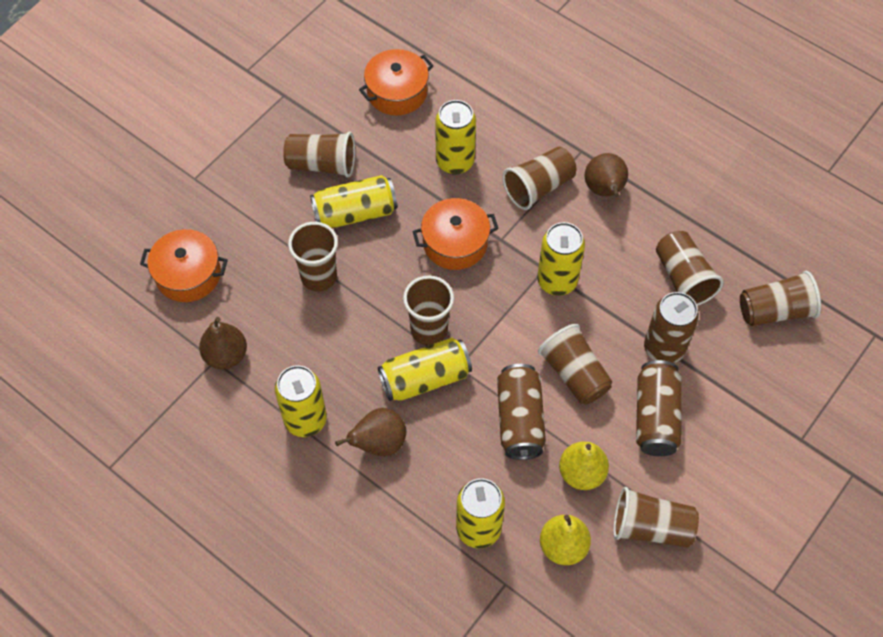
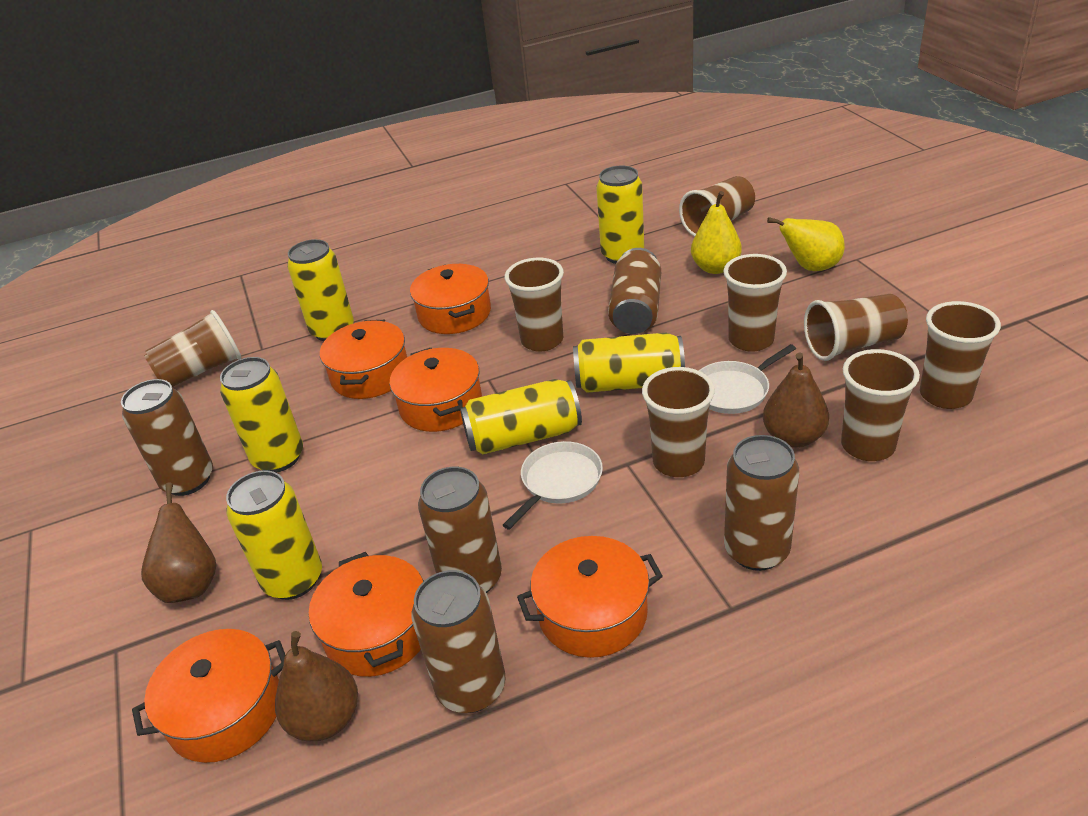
brown can: [497,364,546,460] [636,360,682,456] [644,292,699,363] = 3 -> [121,379,213,496] [412,570,506,713] [418,467,502,593] [608,248,661,334] [724,435,799,571] = 5
orange pot: [140,229,228,302] [359,49,434,116] [412,198,499,270] = 3 -> [132,629,285,763] [309,552,424,677] [320,320,407,399] [389,348,482,432] [410,264,491,334] [517,536,663,658] = 6
white pan: none = 0 -> [503,441,603,530] [699,344,796,414] = 2

